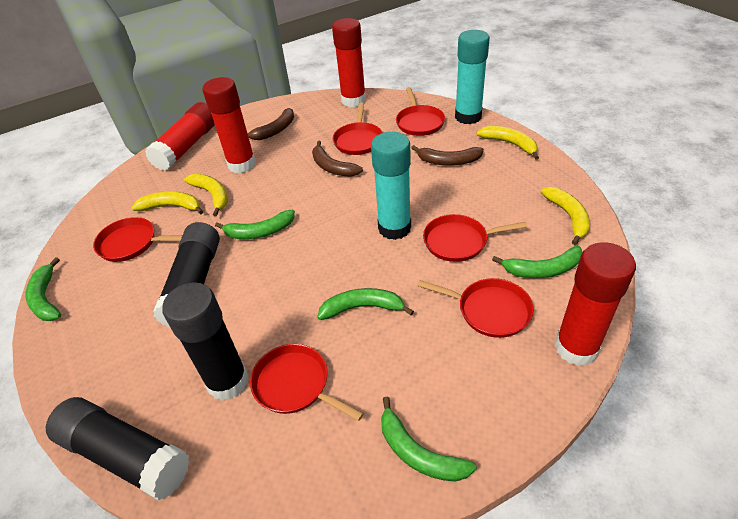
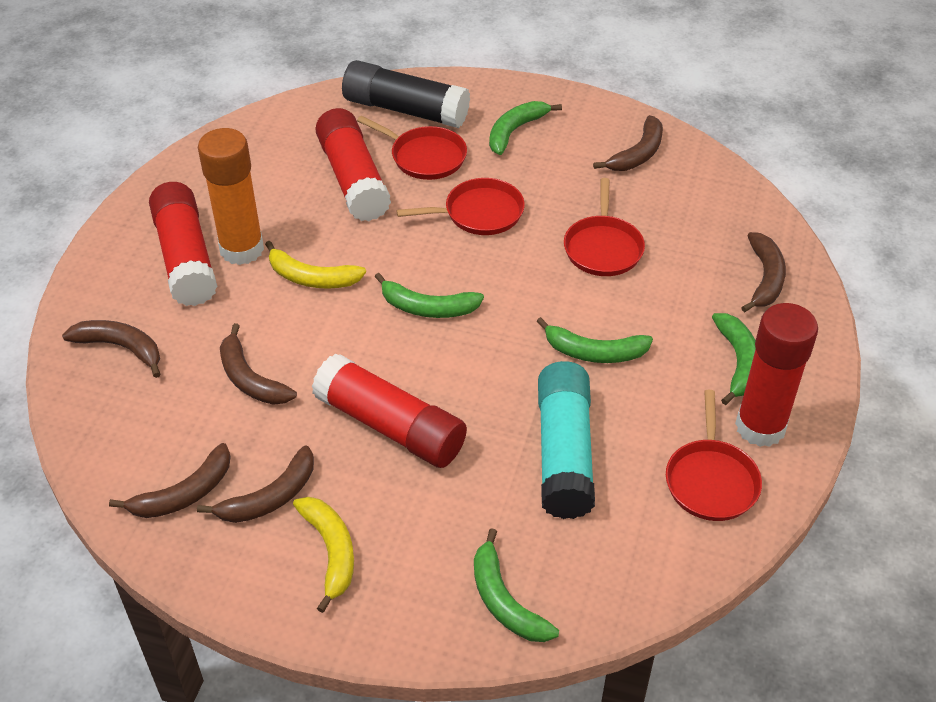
black glue stick: [46,397,190,501] [153,222,220,328] [162,282,248,401] = 3 -> [342,60,470,128] = 1
brown banana: [248,108,294,140] [312,141,363,177] [411,145,484,166] = 3 -> [62,320,161,378] [109,443,231,518] [197,445,314,523] [220,323,297,405] [593,115,663,171] [741,232,786,313] = 6
orange glue stick: none = 0 -> [198,128,264,265] = 1
red pan: [93,217,182,262] [250,344,364,421] [333,103,382,155] [396,87,445,136] [417,278,534,338] [423,214,527,262] = 6 -> [357,116,467,180] [396,178,525,235] [564,178,645,276] [666,390,762,521] = 4
turquoise glue stick: [371,132,411,240] [455,30,490,124] = 2 -> [538,361,595,519] = 1
yellow banana: [131,192,203,214] [184,174,228,216] [476,126,539,160] [541,187,590,245] = 4 -> [265,241,366,289] [293,497,354,613] = 2

